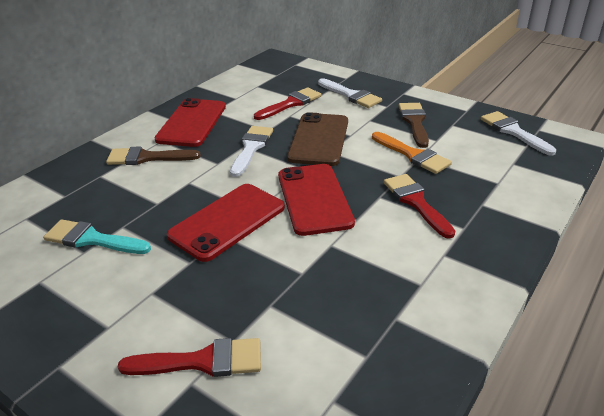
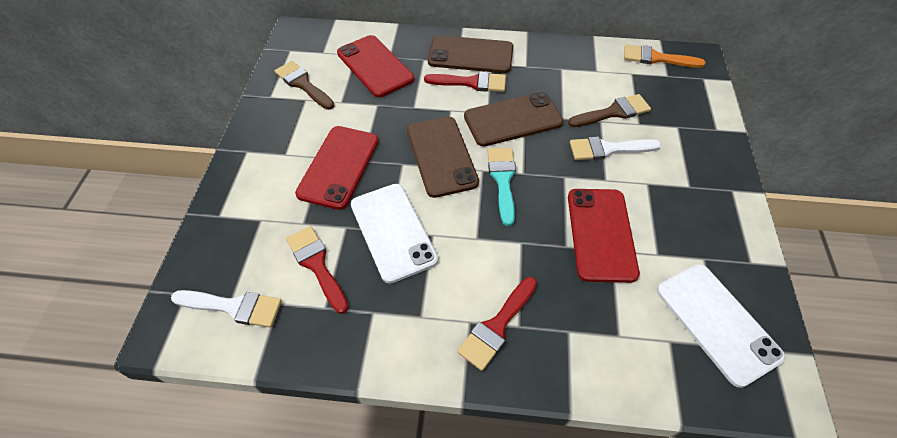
brown phone: [287,112,348,166] = 1 -> [407,117,479,198] [428,35,513,73] [464,92,563,147] = 3
white brush: [230,126,273,177] [318,78,382,108] [480,111,556,156] = 3 -> [171,290,282,327] [570,137,661,160] = 2
white phone: none = 0 -> [351,184,438,284] [657,264,786,388] = 2

